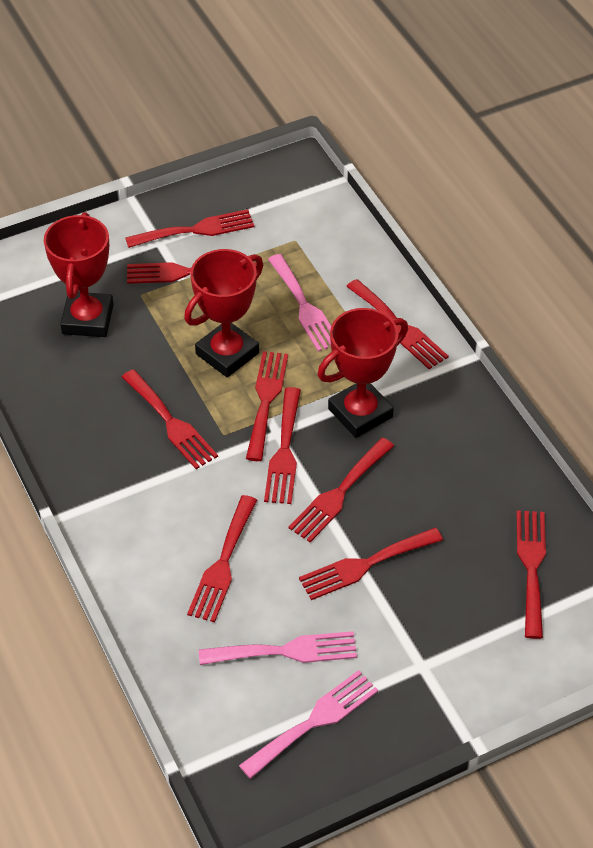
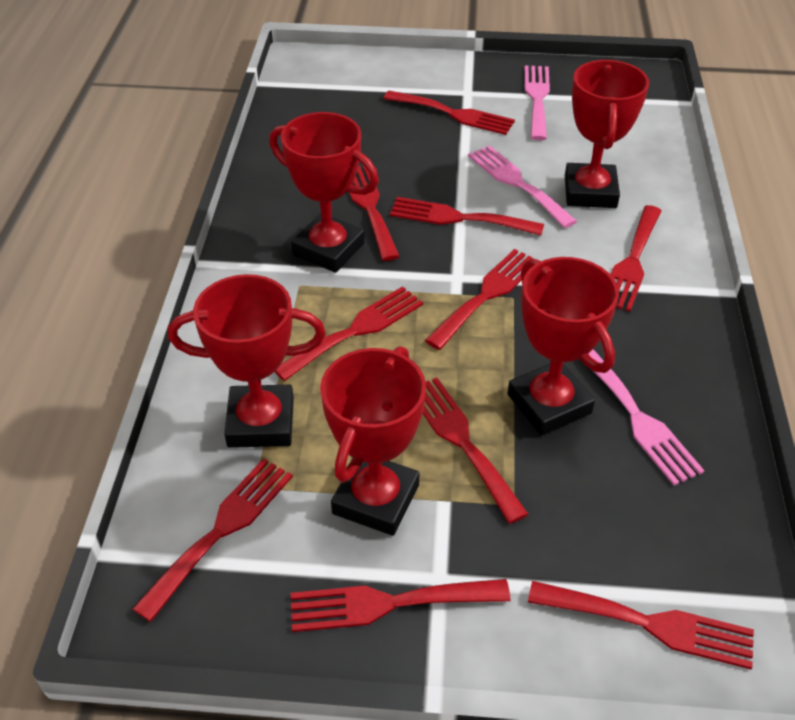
red trophy: [44,212,114,337] [184,249,263,377] [318,308,408,438] = 3 -> [168,274,326,448] [269,112,379,273] [320,346,426,536] [508,257,619,436] [565,60,649,208] = 5

